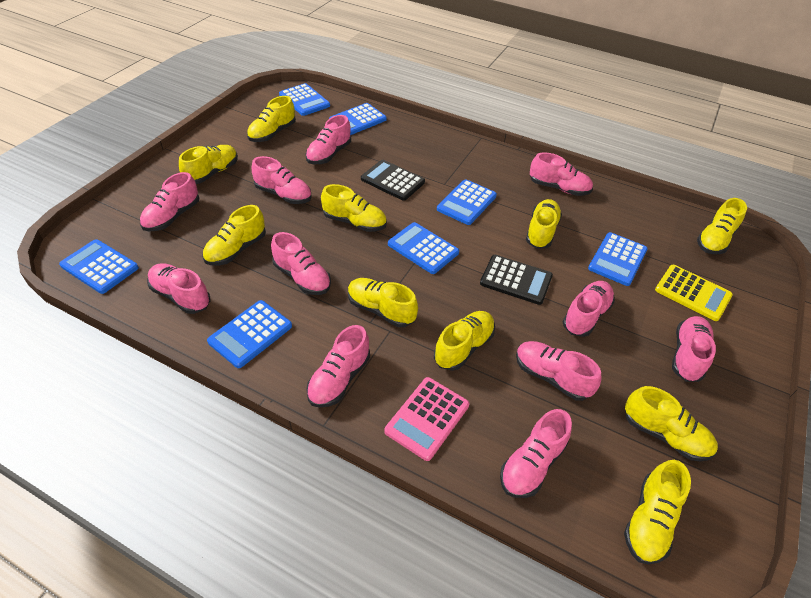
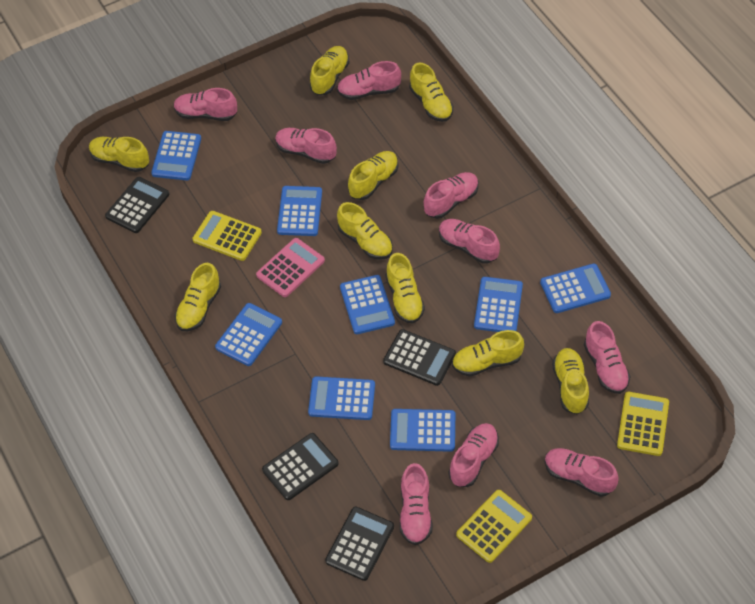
black calculator: [361,160,425,201] [480,255,553,305] = 2 -> [105,177,169,233] [262,433,339,500] [325,507,394,581] [383,329,456,386] = 4
blue calculator: [59,239,139,294] [207,300,292,368] [279,83,330,116] [329,103,387,135] [388,222,459,274] [437,179,497,225] [588,232,648,286] = 7 -> [151,131,201,181] [215,303,282,366] [277,186,322,236] [308,376,375,420] [340,275,395,334] [390,409,455,452] [474,277,523,332] [540,264,611,313] = 8
pink shoe: [140,172,199,231] [147,263,211,314] [252,156,312,204] [271,232,331,295] [306,115,351,164] [306,325,370,408] [500,409,572,498] [516,341,601,401] [530,152,593,196] [563,281,615,337] [672,316,716,382] = 11 -> [174,88,237,121] [275,128,337,164] [337,61,401,100] [400,463,432,545] [424,172,479,219] [439,219,500,264] [449,423,499,487] [545,448,619,497] [584,321,631,394] = 9
yellow calculator: [655,265,733,321] = 1 -> [193,211,262,261] [456,490,532,563] [617,392,669,456] = 3
yellow shoe: [179,145,238,184] [202,205,266,266] [247,96,296,142] [321,184,387,232] [348,278,418,327] [434,311,495,371] [526,199,562,249] [624,460,691,564] [625,386,718,461] [697,198,747,254] = 10 -> [89,137,149,172] [175,263,221,331] [310,46,349,95] [337,202,393,259] [348,151,398,200] [386,253,425,324] [409,63,453,122] [452,330,524,377] [552,348,589,414] = 9

